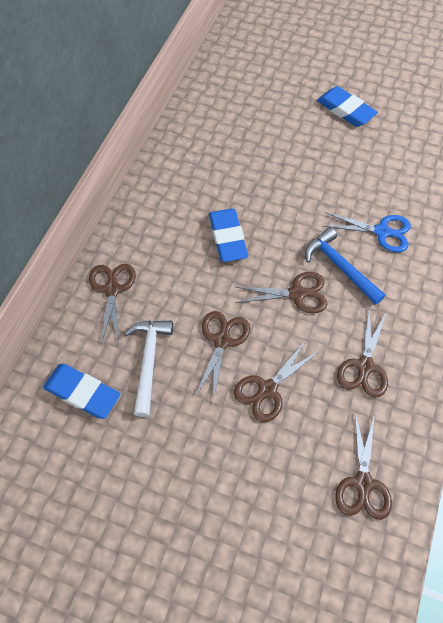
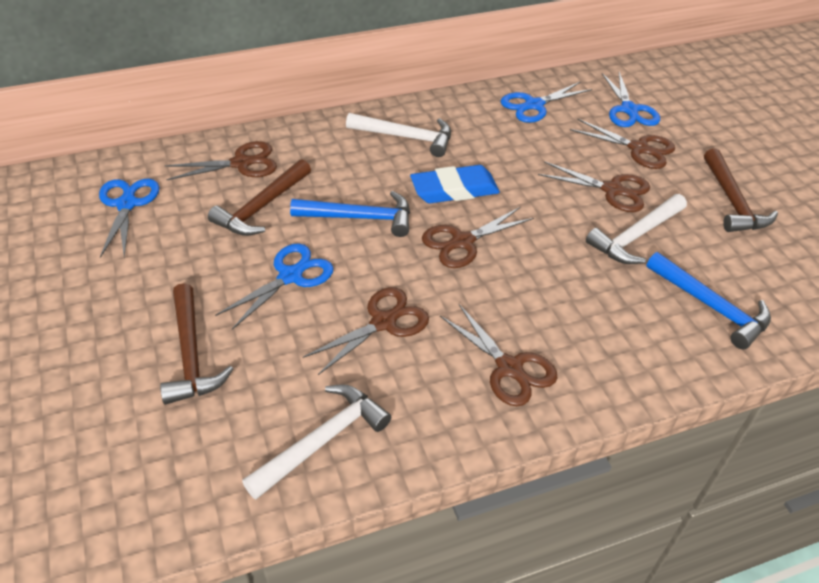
blue eraser: [43,364,120,419] [209,209,248,262] [317,86,378,127] = 3 -> [410,165,500,203] = 1
blue hammer: [305,227,385,305] = 1 -> [290,191,410,237] [646,252,771,349] = 2
blue scissors: [324,212,411,252] = 1 -> [99,179,159,258] [215,243,334,330] [501,82,592,123] [602,72,660,127] = 4
brown hammer: none = 0 -> [160,283,233,405] [208,159,311,236] [704,148,778,232] = 3
white hammer: [124,321,173,417] = 1 -> [242,384,391,500] [346,113,451,157] [586,194,687,264] = 3

